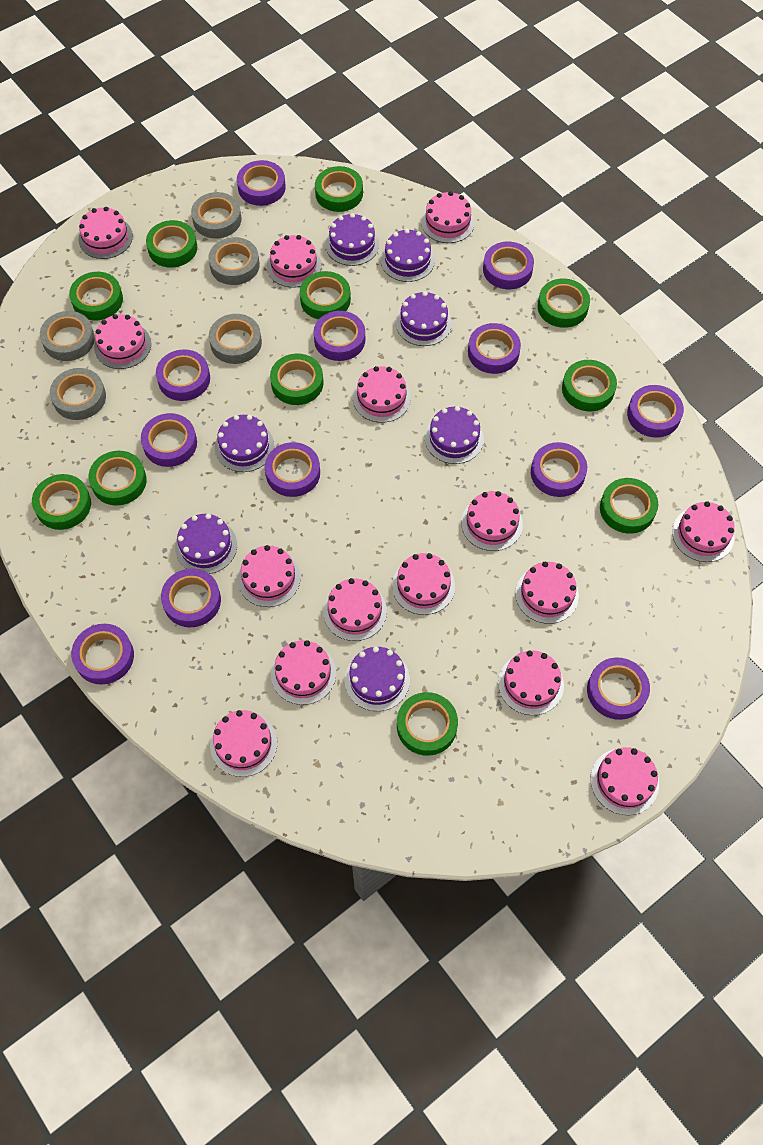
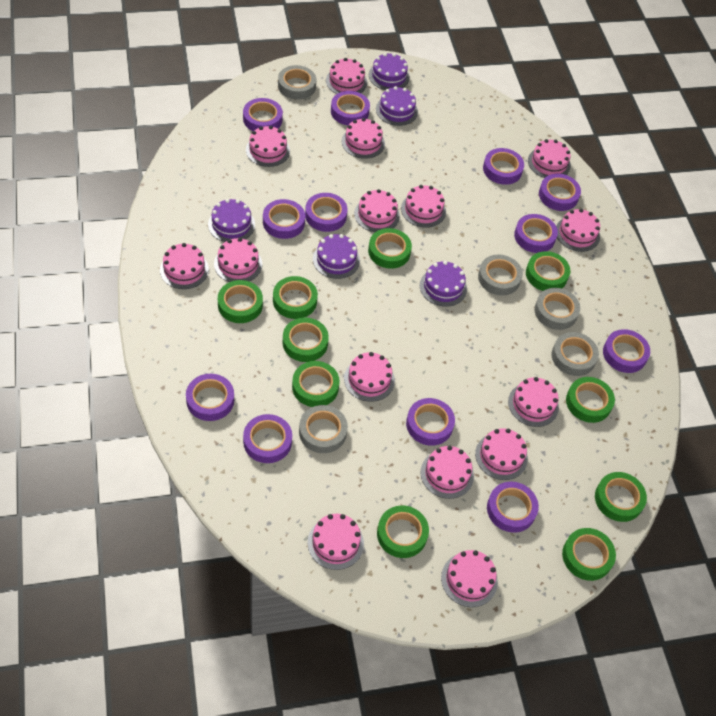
green tape: [32,474,91,530] [69,272,123,321] [89,451,147,506] [146,220,197,268] [270,354,323,405] [300,271,351,319] [315,166,363,212] [397,692,458,756] [538,278,590,328] [562,360,617,411] [600,478,658,534] = 11 -> [218,280,263,323] [273,276,318,319] [283,318,329,362] [292,361,340,407] [368,228,412,269] [377,505,429,558] [526,251,570,291] [562,528,616,581] [566,377,615,423] [595,472,647,522] = 10
purple cake: [175,514,237,574] [215,415,274,472] [325,213,379,266] [345,646,410,711] [381,229,435,282] [396,291,452,346] [425,406,484,464] = 7 -> [208,199,255,242] [313,234,360,279] [369,53,410,90] [376,86,418,126] [420,261,467,307] = 5

